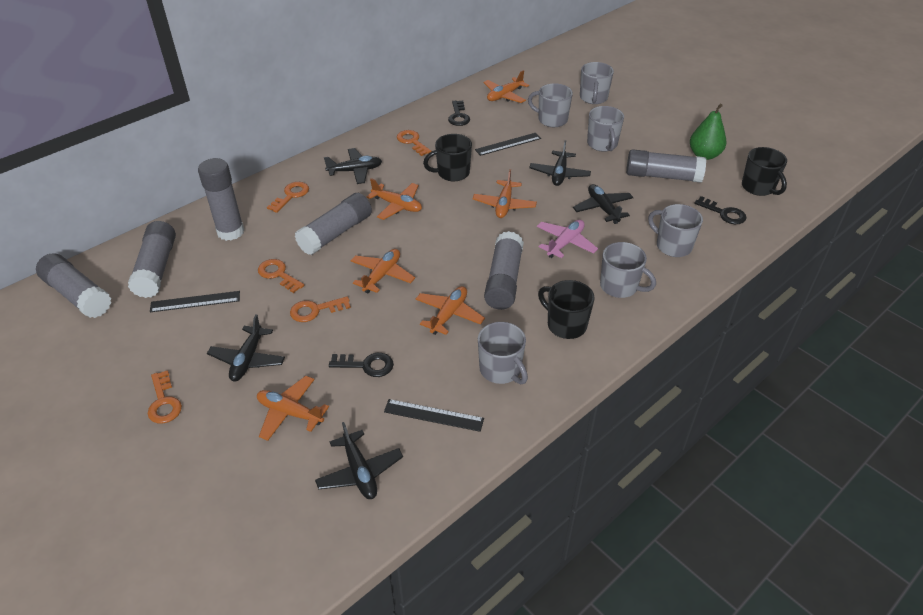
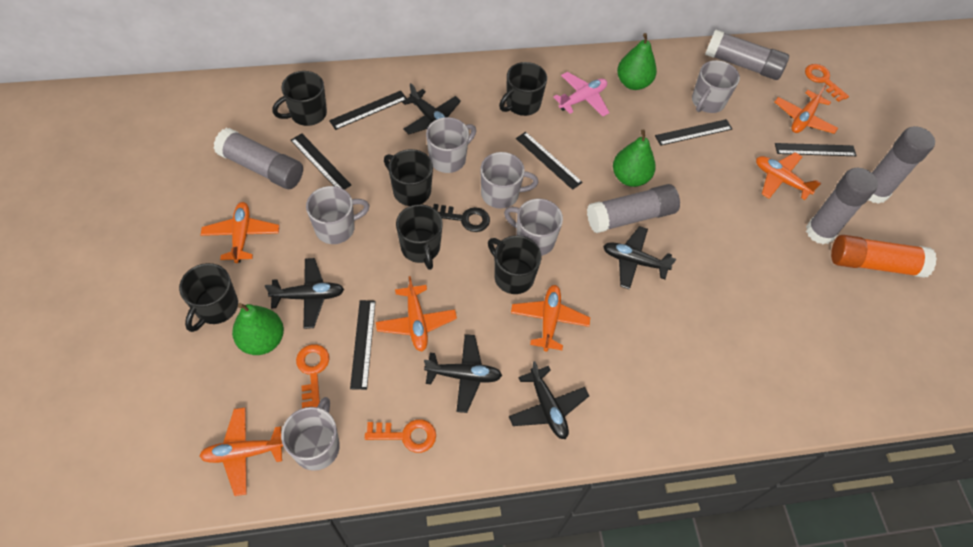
black key: [329,353,394,377] [448,101,470,126] [694,196,746,224] = 3 -> [433,204,490,232] = 1
black mug: [423,134,472,181] [538,280,595,339] [742,147,787,196] = 3 -> [179,263,238,332] [272,71,327,126] [384,149,433,206] [396,204,443,270] [488,235,541,294] [499,62,547,116] = 6
black ruler: [150,291,240,312] [384,399,484,432] [475,133,541,156] = 3 -> [291,133,351,190] [329,91,407,130] [350,300,376,390] [516,132,583,190] [655,119,732,146] [775,143,856,156] = 6
green pear: [690,103,726,160] = 1 -> [232,303,284,355] [613,130,656,187] [617,33,657,90] = 3
grey glue stick: [36,253,111,318] [128,221,176,298] [198,158,244,241] [295,193,372,255] [484,231,524,310] [626,149,706,183] = 6 -> [214,128,303,189] [587,184,680,233] [705,30,789,80] [806,168,878,244] [868,126,935,204] = 5
orange glue stick: none = 0 -> [831,235,937,278] = 1
orange key: [148,370,182,424] [258,259,305,293] [267,182,309,213] [290,296,351,322] [397,130,431,156] = 5 -> [296,344,329,408] [365,419,436,453] [805,64,849,102] = 3

